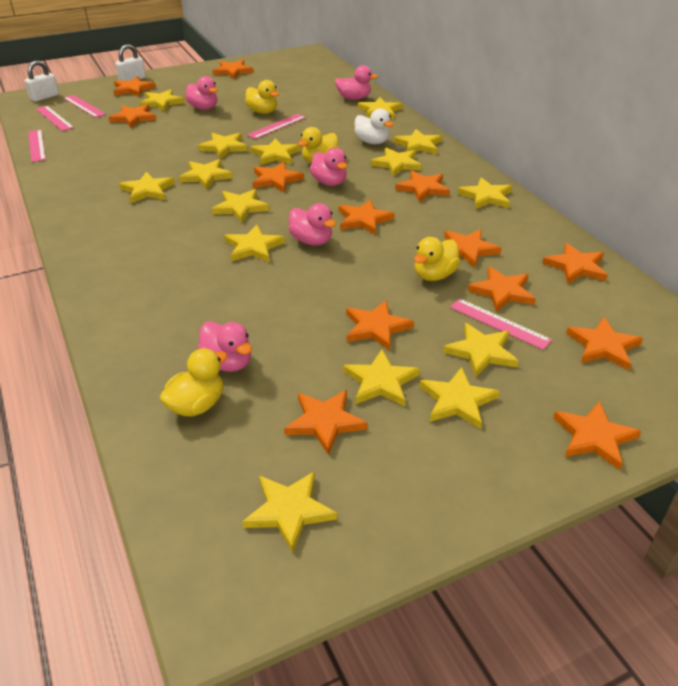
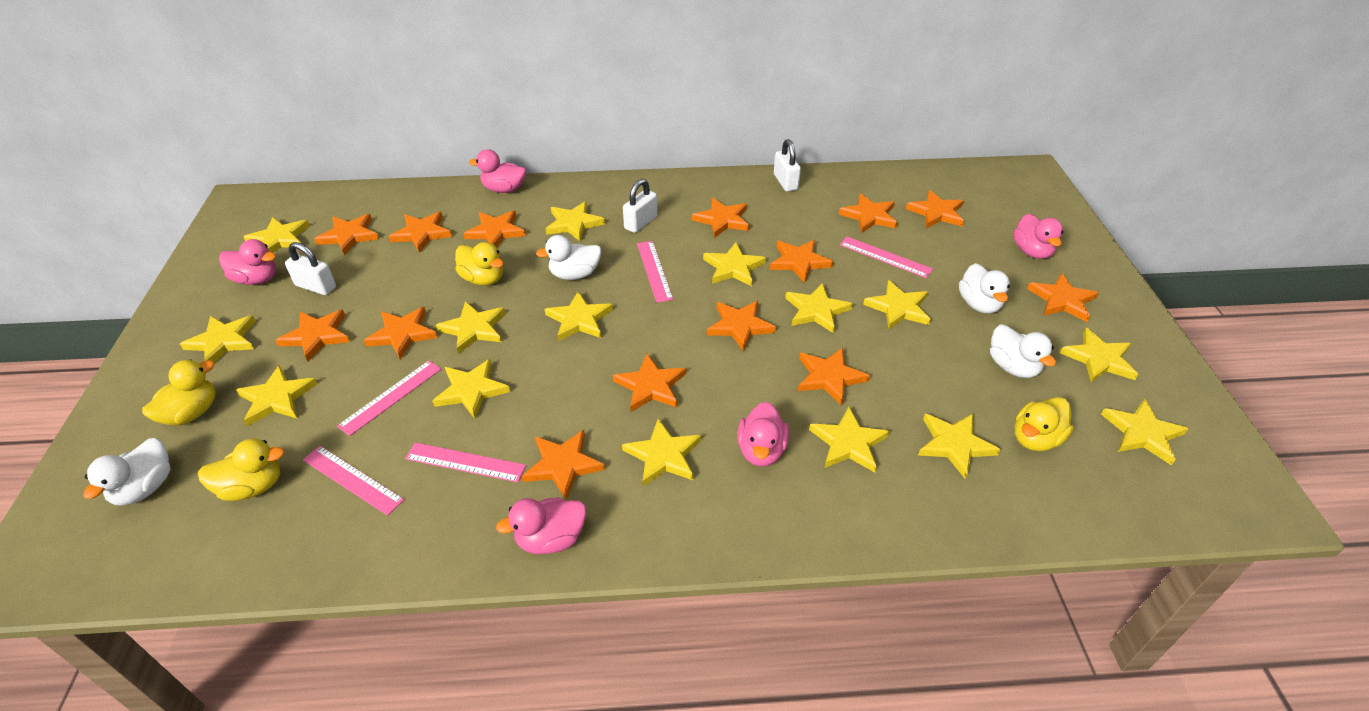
orange star: [109,104,156,128] [114,76,156,97] [213,60,254,79] [253,162,304,193] [284,390,368,455] [339,199,395,235] [346,300,414,351] [395,171,450,202] [444,229,501,268] [468,267,536,312] [542,243,608,284] [553,401,641,470] [566,317,643,370] = 13 -> [275,309,350,361] [314,214,379,255] [363,307,438,359] [388,212,452,253] [463,210,526,247] [521,430,605,500] [613,354,686,412] [692,198,749,238] [707,301,776,351] [770,240,833,283] [798,347,870,406] [839,194,897,233] [906,190,964,229] [1027,273,1098,322] = 14
white duck: [354,108,394,144] = 1 -> [83,438,170,506] [536,235,601,280] [959,263,1010,314] [990,324,1056,378] = 4
white padlock: [25,61,59,102] [115,44,146,81] = 2 -> [285,242,336,295] [623,179,657,233] [774,139,801,192] = 3

